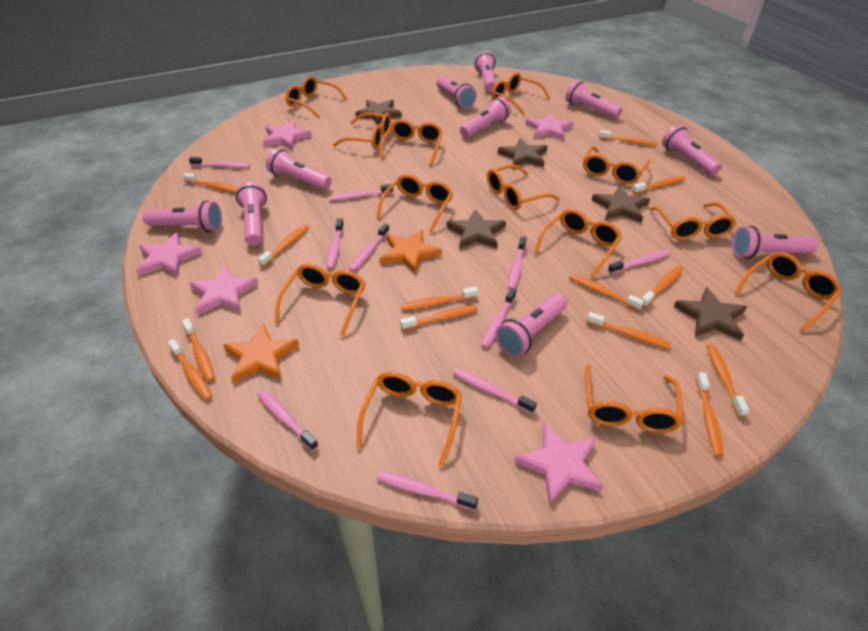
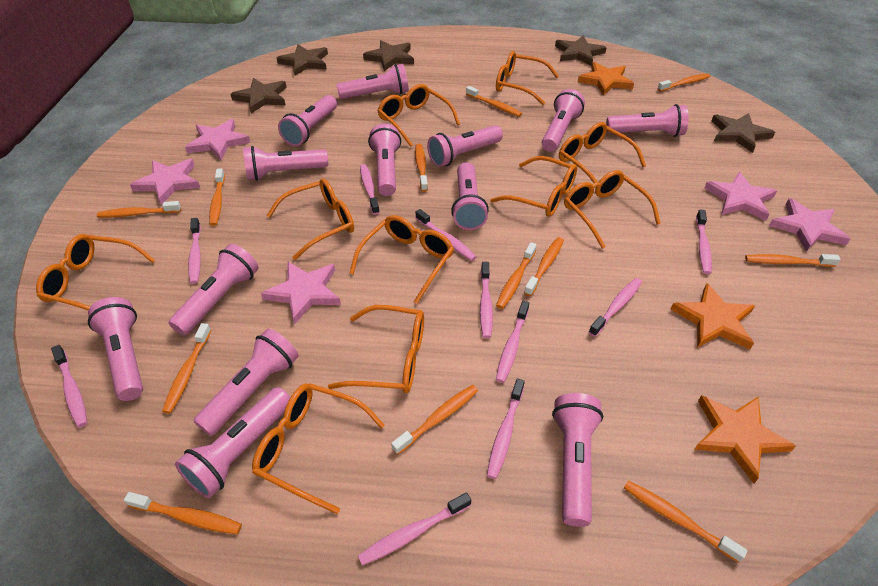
orange glasses: [275,264,365,337] [285,76,348,118] [333,112,391,149] [357,372,462,467] [376,174,453,233] [380,119,443,165] [487,164,560,210] [492,72,551,115] [534,209,622,278] [583,146,650,184] [585,365,684,433] [650,202,736,240] [735,252,842,332] = 13 -> [36,234,156,310] [252,383,385,514] [266,178,354,260] [328,305,424,393] [349,215,454,304] [377,84,460,147] [490,156,577,217] [496,51,559,105] [559,122,646,183] [564,170,661,249] = 10
orange star: [223,323,299,383] [380,229,442,274] = 2 -> [578,62,634,96] [670,283,755,349] [694,395,796,483] = 3
orange toothbrush: [168,339,212,401] [182,318,215,382] [183,173,238,193] [258,225,309,267] [400,305,478,330] [401,287,478,311] [569,274,644,310] [587,312,671,349] [599,130,658,146] [632,176,686,194] [642,266,683,307] [696,372,724,456] [707,344,749,417] = 13 -> [97,201,181,218] [124,492,242,534] [162,323,211,414] [209,168,225,226] [391,385,478,455] [415,144,428,192] [466,86,522,117] [496,242,537,309] [524,237,564,296] [624,481,748,563] [657,73,710,92] [745,254,840,267] = 12
pink flashlight: [143,201,222,232] [236,182,267,246] [266,148,332,190] [437,76,477,109] [460,96,511,138] [475,51,496,92] [495,293,567,357] [565,81,622,119] [662,125,722,175] [732,226,819,259] = 10 -> [88,297,143,401] [168,244,258,335] [175,387,290,498] [193,329,299,436] [243,146,328,181] [278,95,337,146] [337,64,409,99] [368,124,401,196] [427,125,503,167] [451,162,489,230] [542,89,585,152] [552,393,603,527] [606,104,689,137] = 13

